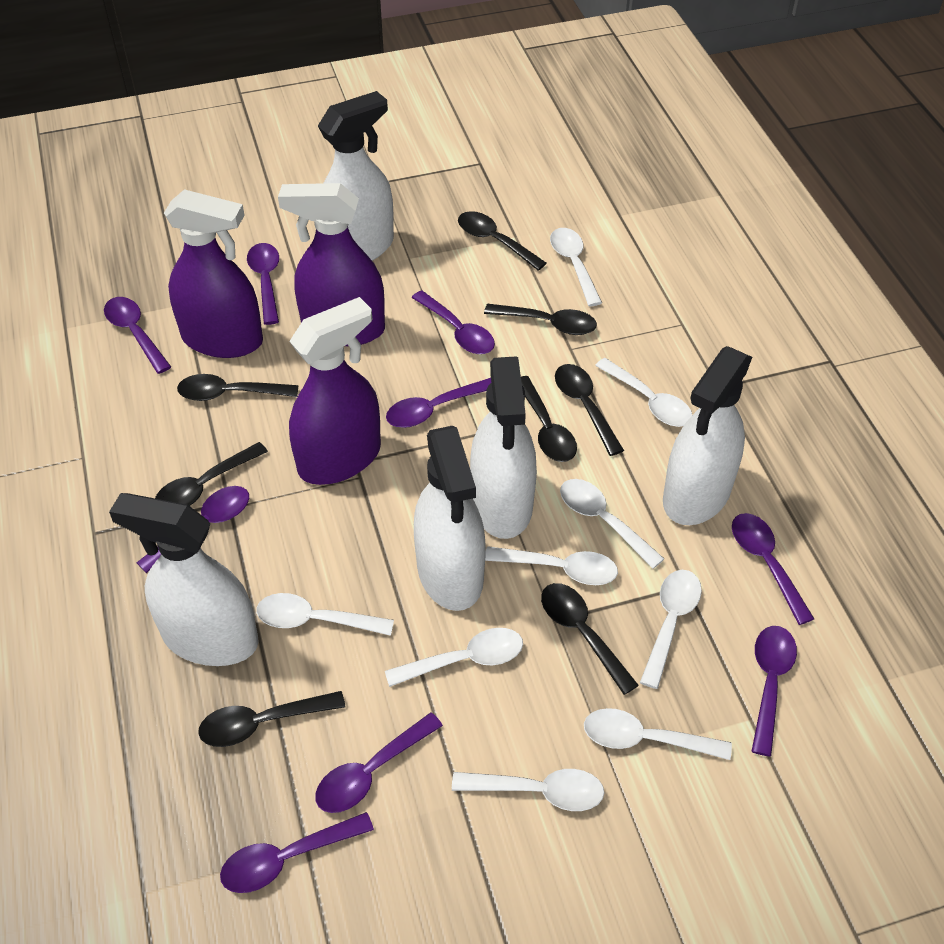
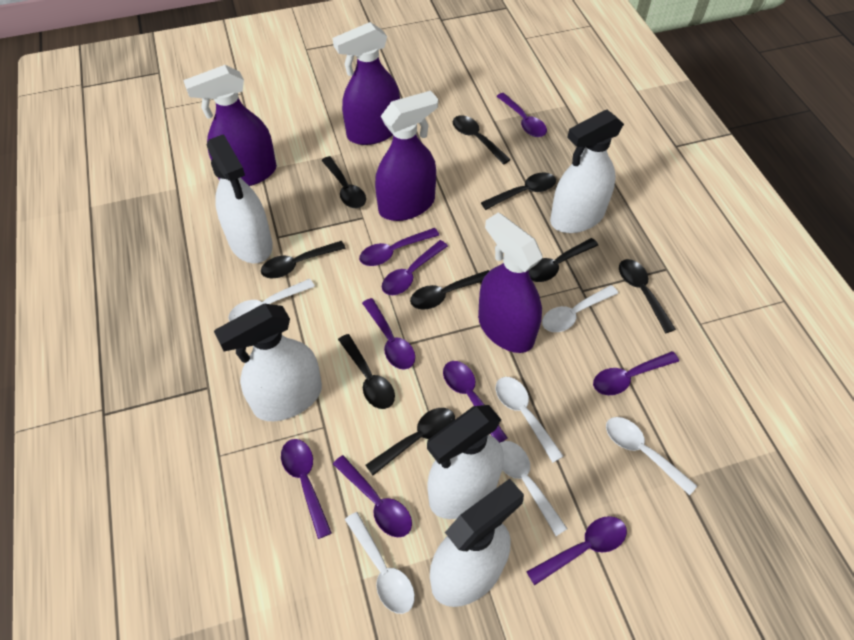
black spoon: [155,442,268,506] [177,374,299,401] [198,691,346,747] [458,211,547,271] [484,304,597,335] [521,376,577,462] [541,583,639,695] [555,364,624,456] = 8 -> [261,241,346,279] [321,156,366,208] [338,334,395,409] [366,408,455,475] [410,270,489,310] [453,115,511,165] [481,172,556,210] [529,238,598,282] [619,259,676,333] = 9
purple spray bottle: [164,189,263,358] [278,183,385,346] [289,297,381,485] = 3 -> [183,65,277,186] [333,22,400,145] [375,91,438,221] [478,212,543,353] = 4
white spoon: [256,593,394,636] [385,628,523,687] [452,769,604,811] [485,546,618,585] [550,228,602,307] [560,479,664,569] [584,708,732,760] [595,358,692,427] [640,570,702,689] = 9 -> [228,279,315,322] [345,512,415,614] [496,377,564,463] [500,441,567,536] [542,285,618,332] [606,417,697,496] = 6

